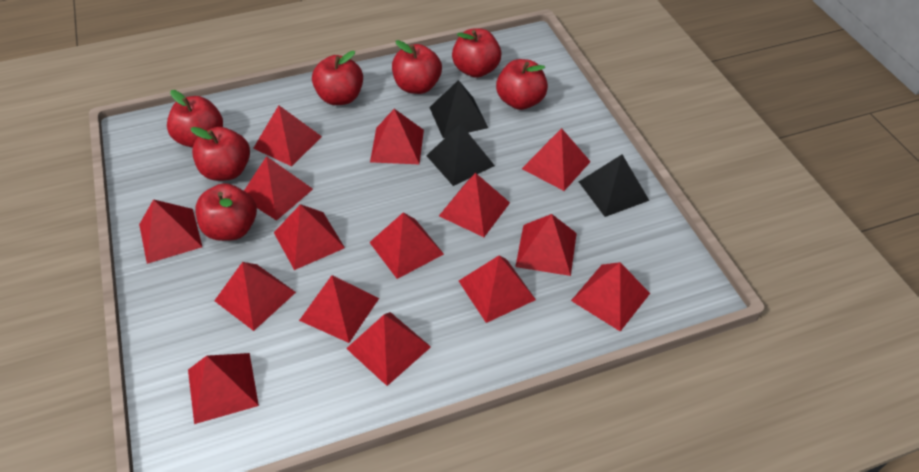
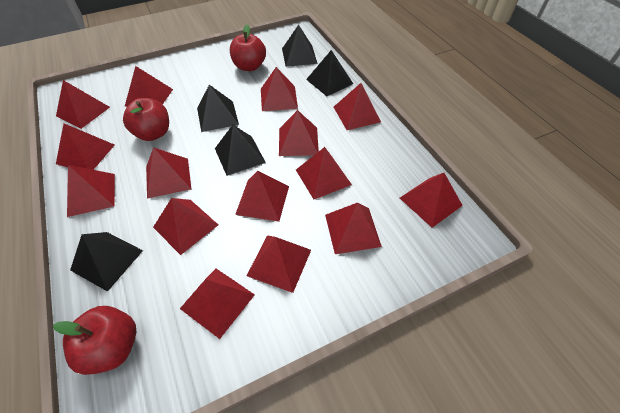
black pyramid: [426,123,495,186] [429,80,488,138] [579,155,649,217] = 3 -> [70,232,143,292] [197,85,239,132] [215,125,266,176] [282,25,318,67] [306,50,353,96] = 5
red apple: [167,90,223,148] [190,127,250,181] [195,183,257,241] [312,51,363,105] [392,40,442,94] [452,28,502,78] [496,59,548,110] = 7 -> [53,306,136,375] [123,98,169,141] [230,24,266,71] = 3

